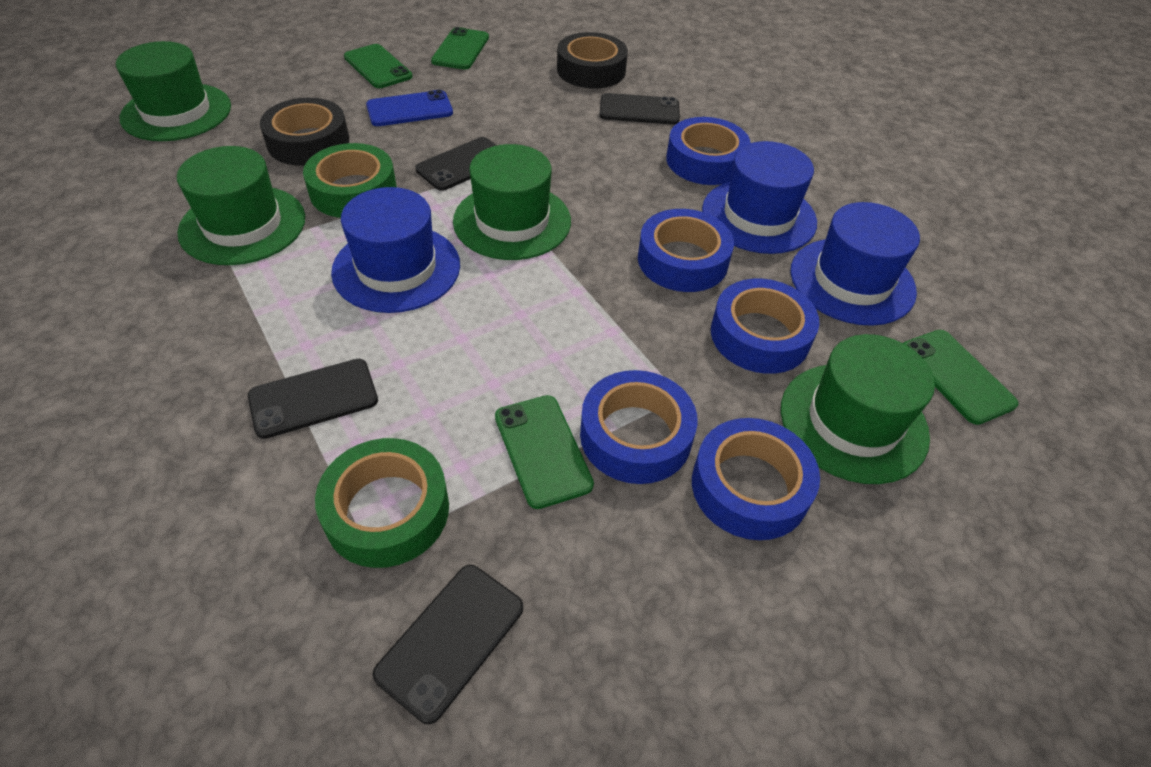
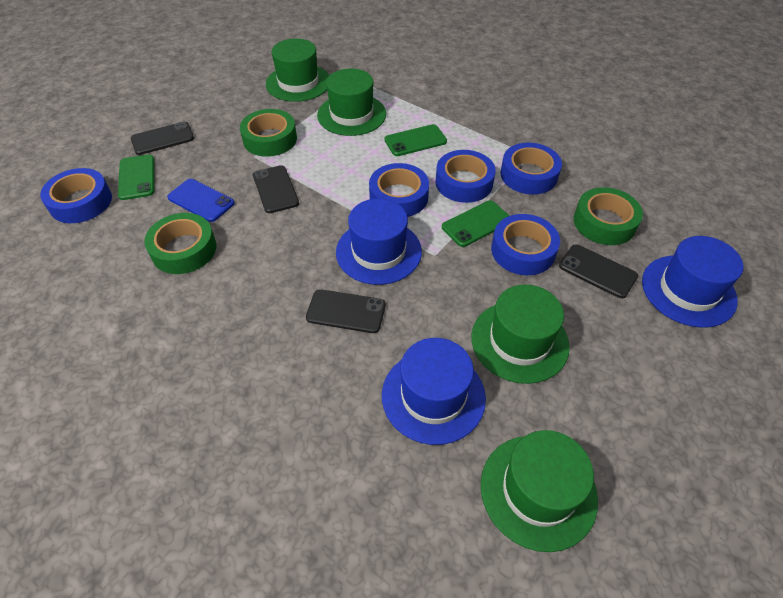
black tape: [260,98,349,166] [557,32,628,88] = 2 -> none = 0
green phone: [344,44,413,88] [431,27,489,69] [495,395,594,509] [903,330,1019,425] = 4 -> [118,154,154,200] [385,124,447,156] [442,201,509,247] = 3
green tape: [303,143,397,218] [315,438,449,568] = 2 -> [144,213,216,274] [240,109,297,157] [574,187,643,245] = 3

